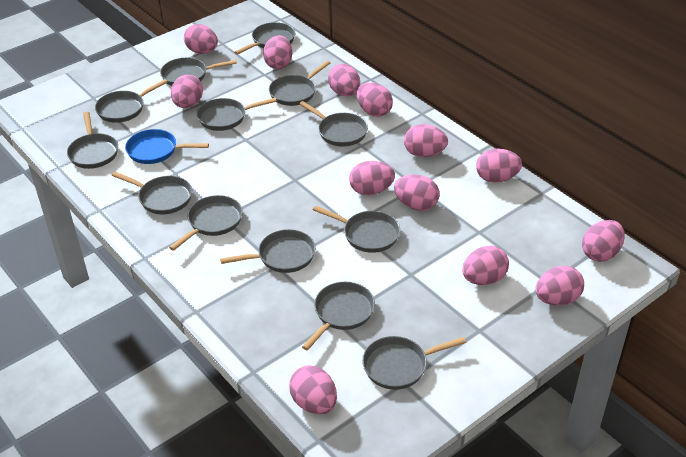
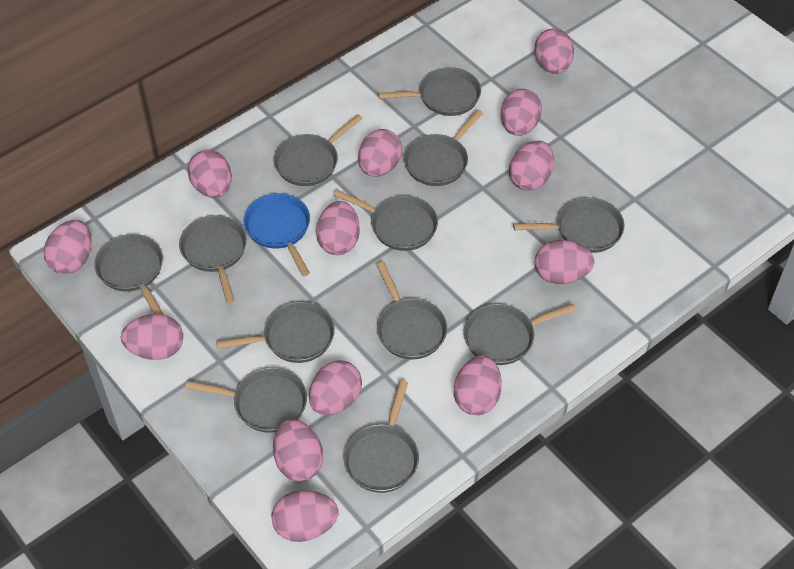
grey pan: [67,112,118,169] [95,79,168,123] [111,172,192,214] [160,58,237,86] [169,195,243,251] [197,98,277,131] [220,229,316,273] [234,22,295,55] [269,61,330,106] [299,101,368,146] [302,282,375,351] [313,206,400,253] [362,336,466,390] = 13 -> [94,234,164,315] [179,215,247,303] [186,367,307,433] [216,302,335,363] [273,114,363,186] [334,190,438,251] [344,380,419,493] [377,262,447,359] [378,67,481,116] [404,109,483,186] [464,303,577,365] [513,197,625,253] = 12

